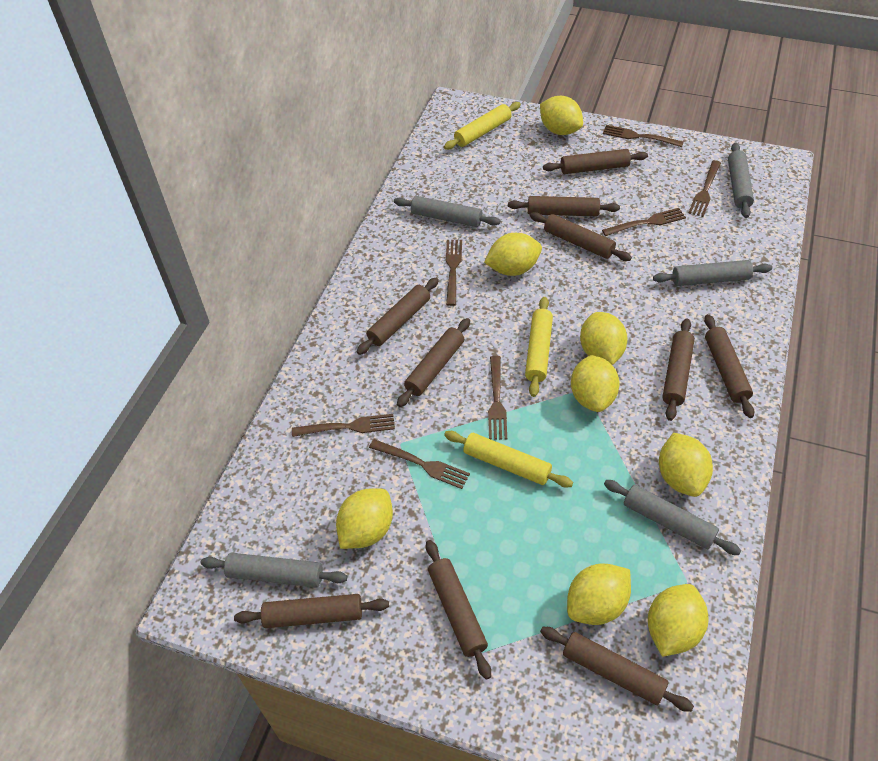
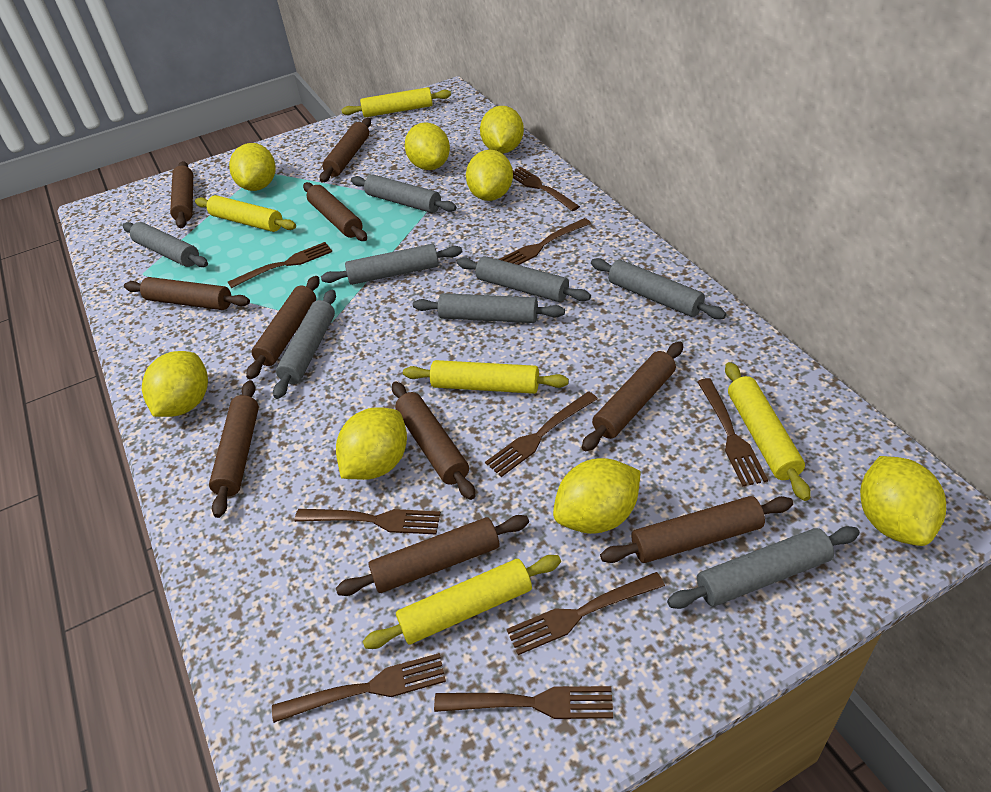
brown fork: [292,414,395,437] [369,439,470,489] [446,240,462,306] [488,356,507,440] [602,208,686,236] [603,125,684,147] [689,160,721,217] = 7 -> [228,242,332,288] [272,653,446,723] [295,509,441,534] [434,686,613,719] [485,391,598,477] [498,218,591,265] [507,572,665,655] [513,167,580,211] [697,378,768,486] = 9
grey rolling pin: [201,553,347,588] [394,196,500,227] [604,480,741,555] [653,260,772,286] [728,143,754,218] = 5 -> [123,222,208,267] [273,290,336,399] [321,244,462,285] [351,174,457,213] [413,293,565,323] [457,256,591,302] [591,258,726,319] [667,526,860,609] = 8
yellow rolling pin: [444,102,521,150] [444,431,573,488] [525,297,553,397] = 3 -> [195,195,296,232] [341,87,451,117] [363,555,561,649] [403,360,569,394] [725,362,811,501] = 5

